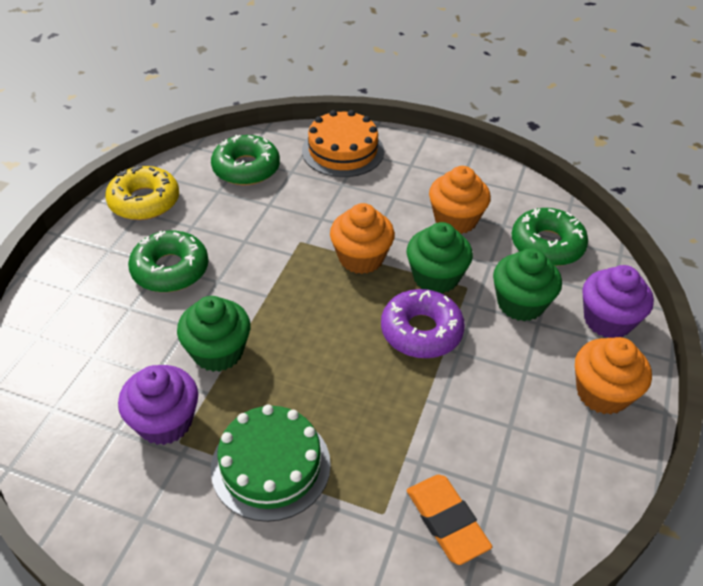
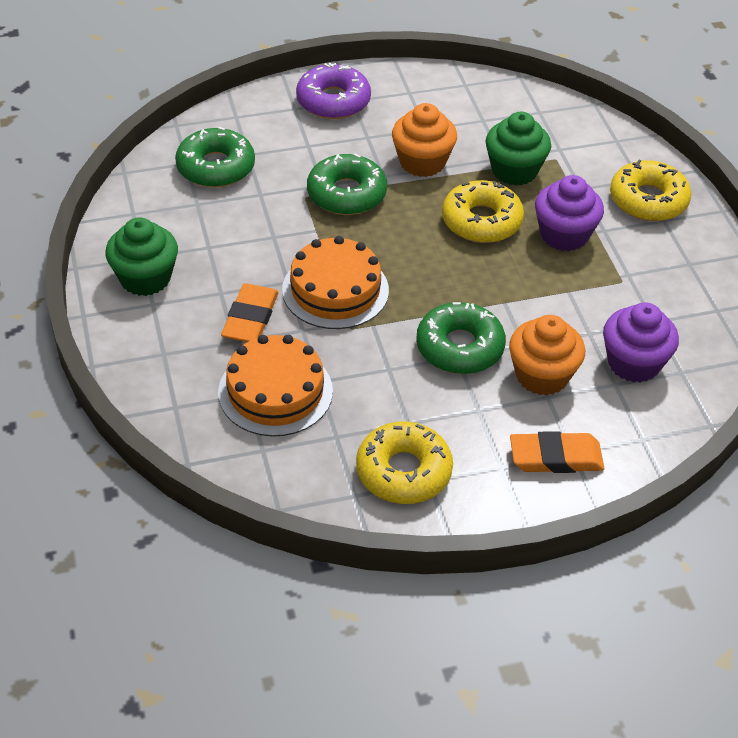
green cake: [211,405,331,522] = 1 -> none = 0
green cupcake: [177,296,250,372] [407,222,473,294] [493,248,562,321] = 3 -> [105,217,178,296] [485,112,551,186] = 2
orange cake: [302,110,384,177] = 1 -> [218,335,333,437] [282,236,389,329] = 2
orange cupcake: [330,203,395,274] [429,166,491,234] [575,337,652,415] = 3 -> [392,103,457,177] [509,315,585,396] = 2
orange eraser: [407,474,492,565] = 1 -> [221,283,279,342] [510,431,604,473] = 2
yellow donut: [105,165,179,220] = 1 -> [356,421,453,504] [442,180,524,243] [610,160,691,221] = 3

